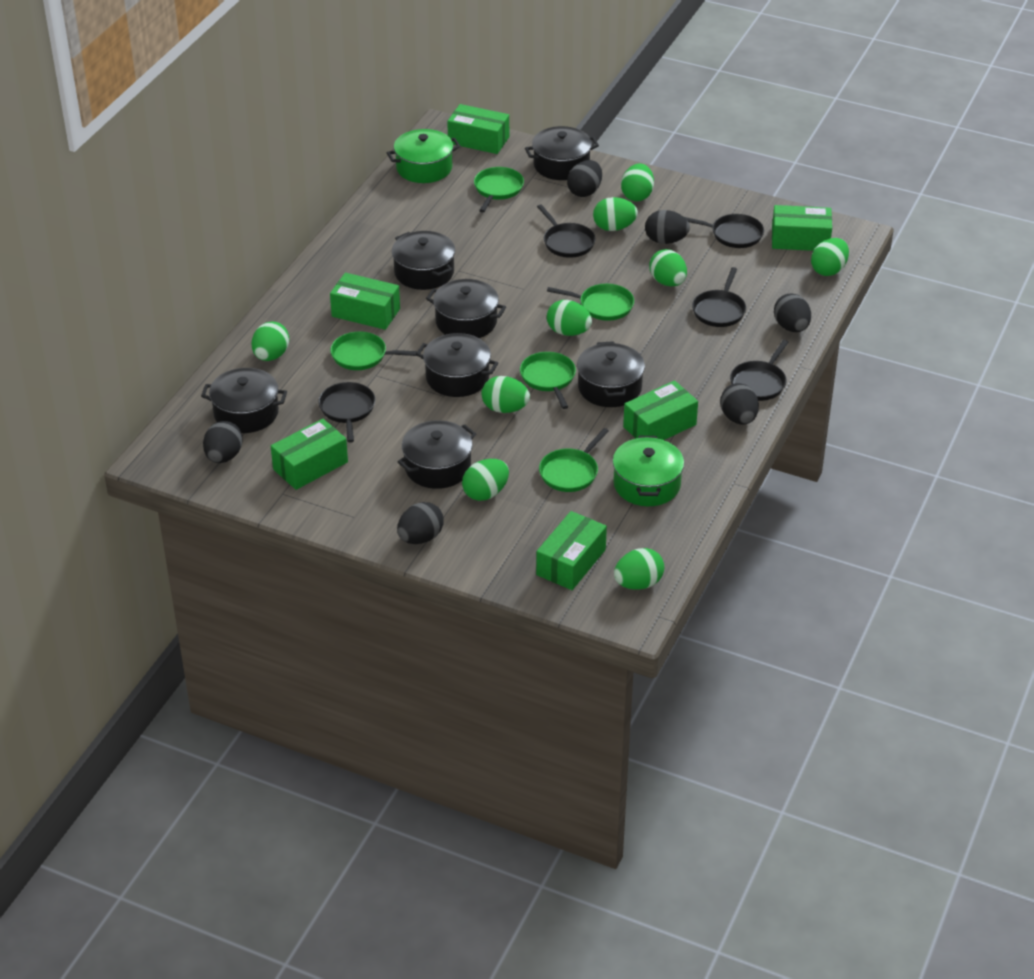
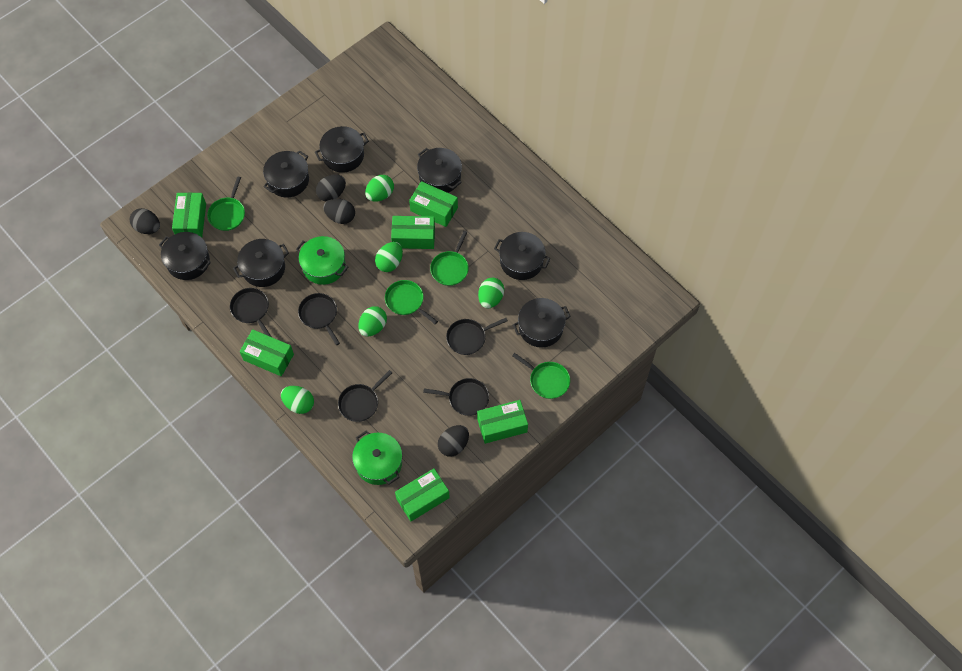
black egg: [203,421,243,463] [397,502,444,544] [567,160,602,197] [645,210,690,244] [720,383,759,425] [774,294,811,332] = 6 -> [130,208,160,234] [316,174,346,202] [323,199,355,224] [438,425,469,457] = 4
green egg: [252,322,289,361] [462,459,509,501] [481,376,530,413] [547,300,592,336] [593,197,638,231] [614,548,664,590] [621,164,654,201] [649,249,687,286] [811,238,849,276] = 9 -> [281,386,314,414] [358,306,387,337] [365,175,394,202] [375,242,403,272] [478,278,504,308] = 5
green pan: [330,331,417,370] [474,167,524,212] [520,352,576,409] [539,428,609,492] [547,284,634,321] = 5 -> [207,176,245,231] [385,280,438,324] [430,231,469,286] [512,353,570,399] = 4

